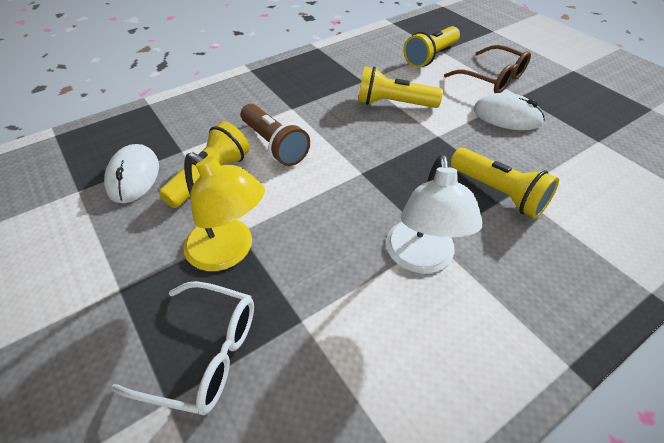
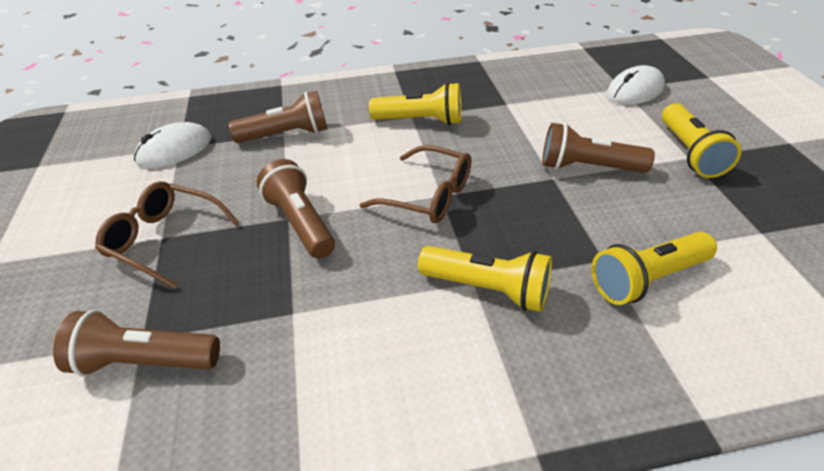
brown flashlight: [241,104,310,166] = 1 -> [53,310,220,376] [229,91,328,143] [257,159,335,259] [542,123,655,173] = 4
brown glasses: [444,45,531,93] = 1 -> [95,181,240,289] [360,145,471,223] = 2
white glasses: [111,281,254,415] = 1 -> none = 0
white lamp: [386,154,483,274] = 1 -> none = 0
yellow lamp: [184,152,265,271] = 1 -> none = 0

